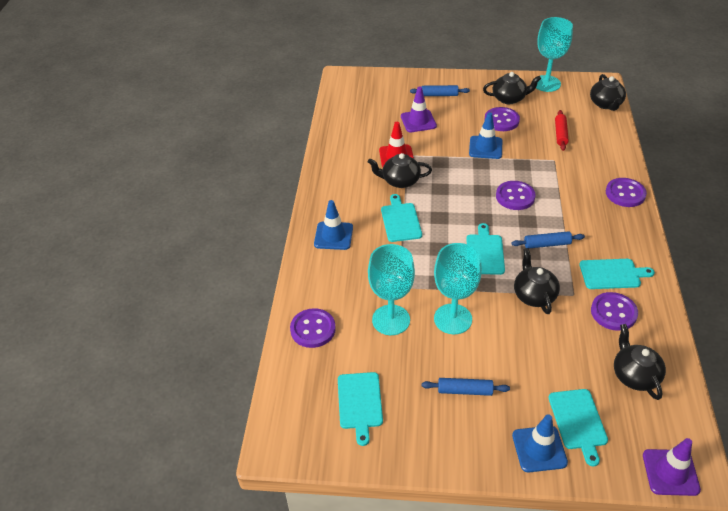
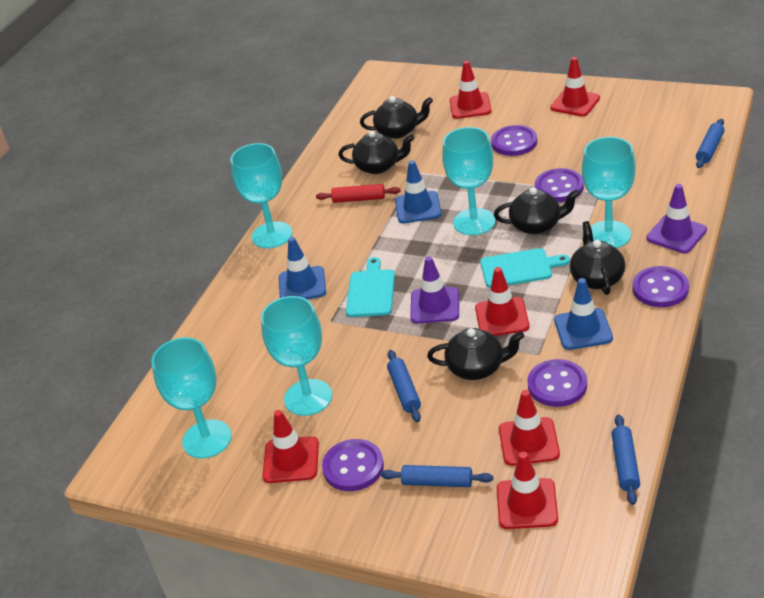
blue rolling pin: [410,85,470,96] [422,378,510,396] [511,231,585,248] = 3 -> [381,465,493,487] [387,350,421,422] [611,414,640,505] [696,119,725,168] = 4
red traffic cone: [379,122,414,167] = 1 -> [262,410,319,483] [450,61,491,119] [475,267,529,336] [497,452,558,529] [499,390,560,466] [550,57,600,117] = 6
turquoise cutting board: [338,372,383,446] [381,194,422,242] [466,223,505,275] [548,389,608,466] [579,259,655,289] = 5 -> [346,257,395,317] [480,248,570,288] = 2
turquoise goblet: [368,244,415,335] [434,243,482,334] [536,17,573,92] = 3 -> [151,337,232,458] [230,143,293,248] [261,296,332,416] [442,127,495,235] [582,137,636,248] = 5

